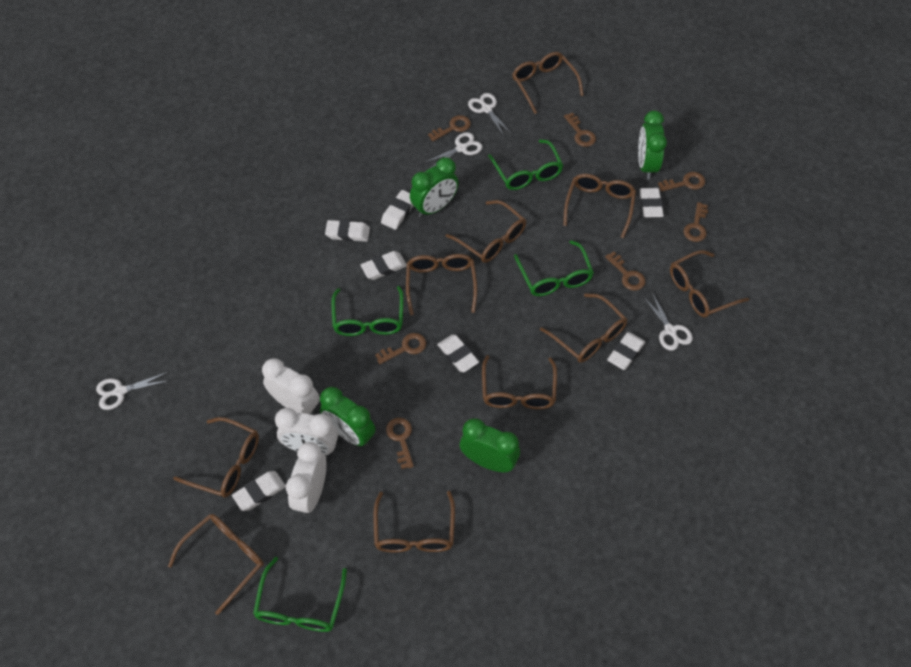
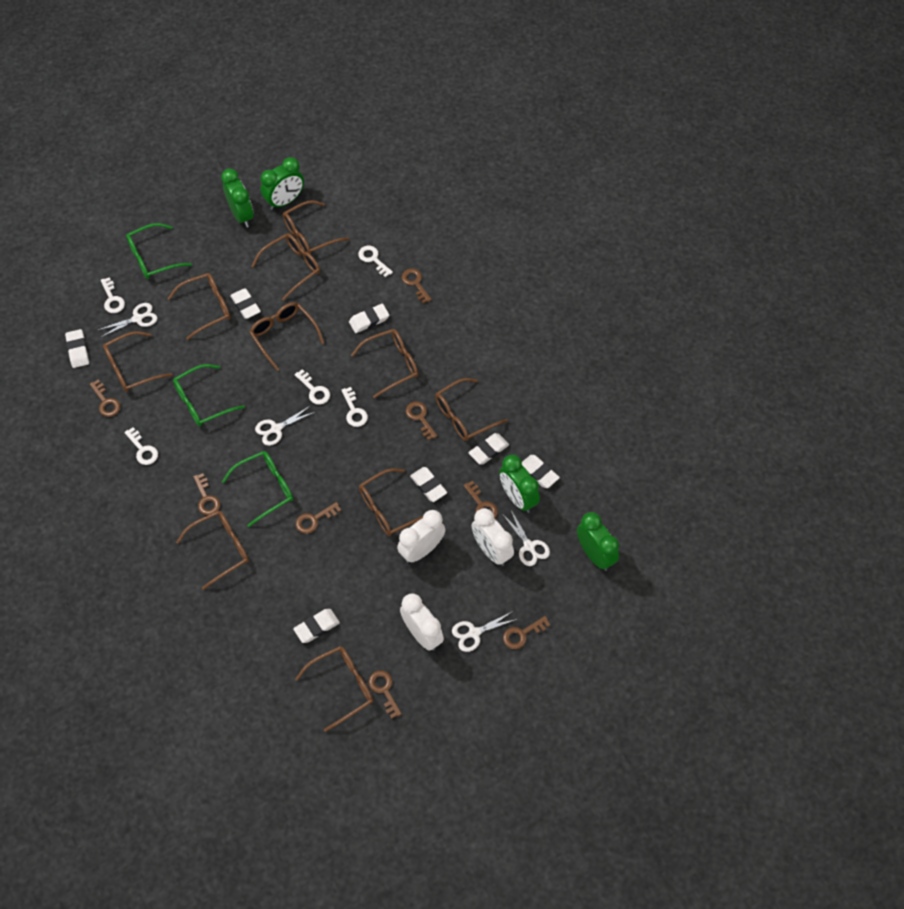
brown key: [375,333,426,364] [386,418,414,469] [428,115,471,141] [564,112,596,147] [605,252,646,291] [658,172,705,192] [683,202,708,242] = 7 -> [90,380,120,417] [193,473,220,515] [295,502,341,534] [368,670,402,719] [402,269,432,303] [405,401,437,440] [463,481,498,519] [503,616,550,649] = 8
green glasses: [253,557,347,632] [331,286,404,336] [488,139,563,190] [514,240,594,296] = 4 -> [126,223,192,279] [173,364,245,427] [222,451,293,527] = 3
white key: none = 0 -> [101,277,125,313] [124,427,158,465] [294,369,330,405] [342,387,368,427] [358,246,393,277] = 5

